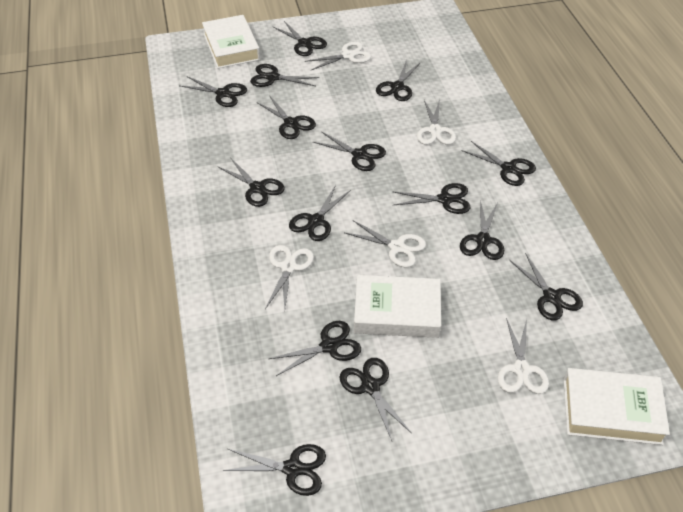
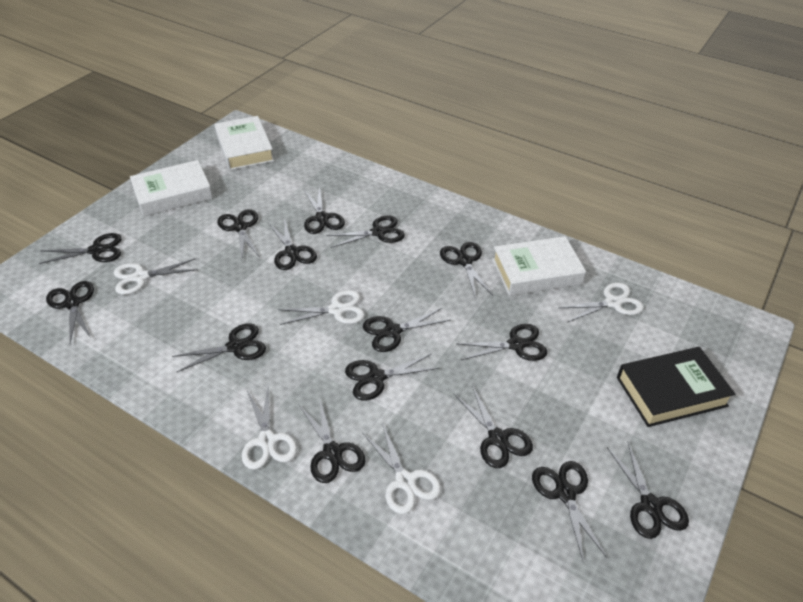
black book: none = 0 -> [617,347,735,427] = 1

